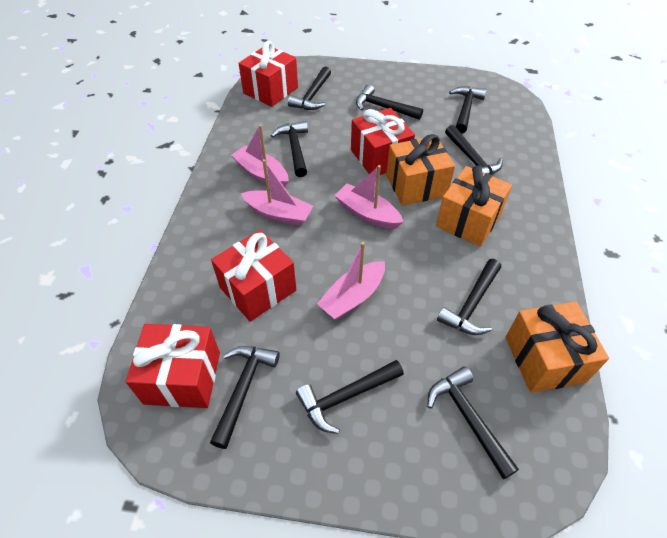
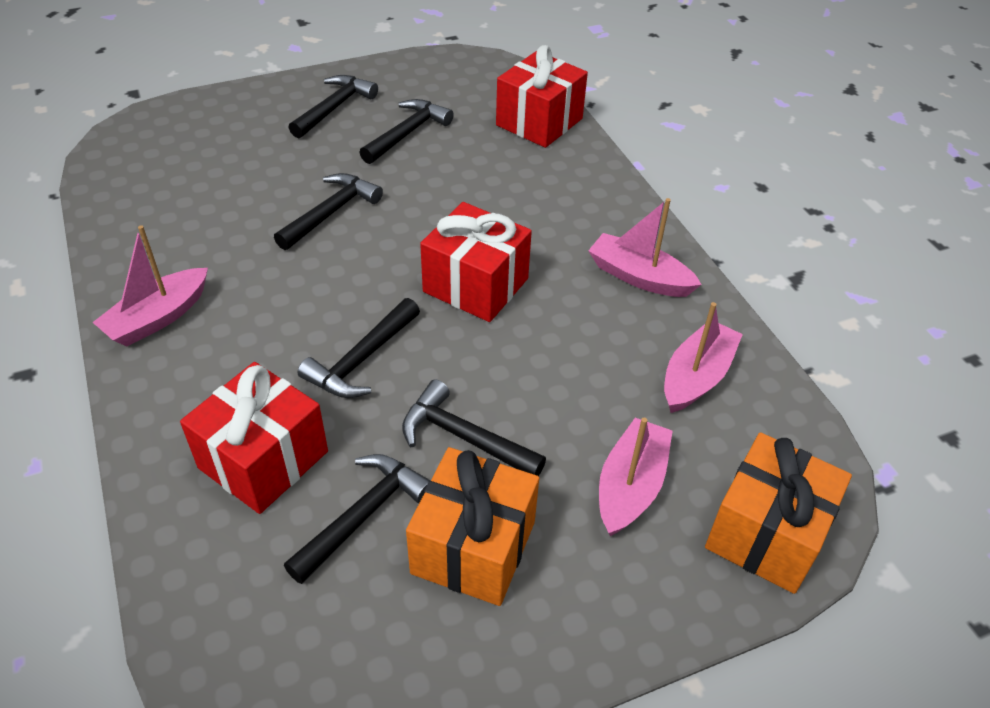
black hammer: [210,346,280,449] [271,121,308,177] [288,67,331,110] [296,360,404,434] [356,84,423,120] [427,366,519,479] [437,259,501,335] [445,125,503,175] [449,86,487,133] = 9 -> [274,173,383,250] [284,454,431,584] [289,75,378,138] [298,298,420,398] [359,99,454,164] [402,379,546,476] = 6
orange gift: [386,134,455,206] [436,165,512,247] [505,301,609,393] = 3 -> [406,447,539,606] [705,432,852,594] = 2
red gift: [125,324,220,408] [211,230,297,322] [238,41,298,107] [351,108,415,176] = 4 -> [180,362,328,514] [420,202,532,322] [496,45,588,148] = 3

